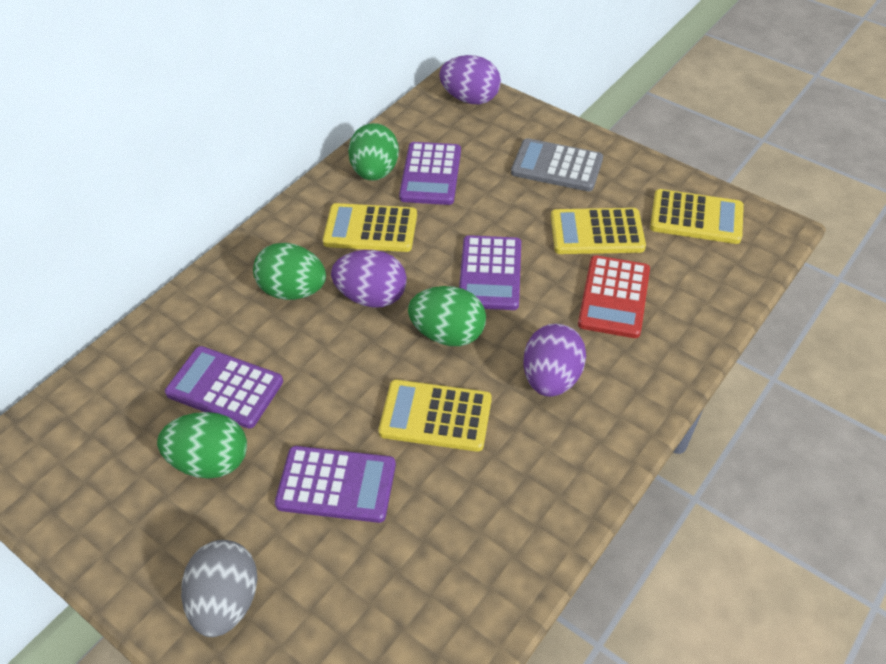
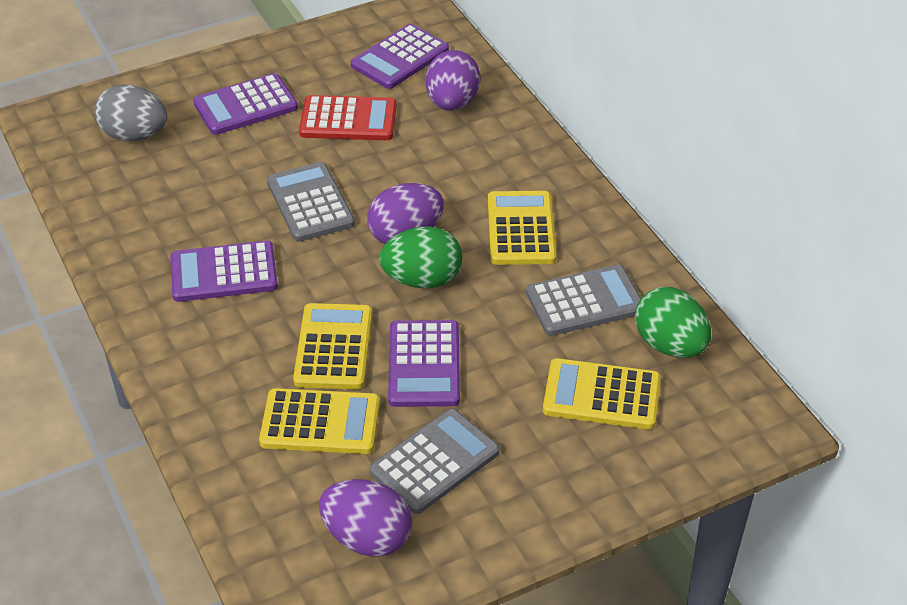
green egg: [157,412,247,479] [253,243,326,300] [348,123,399,181] [408,286,486,346] = 4 -> [379,227,462,288] [635,287,711,358] = 2
grey calculator: [511,138,603,191] = 1 -> [267,162,355,242] [369,409,500,514] [526,265,641,336] = 3

